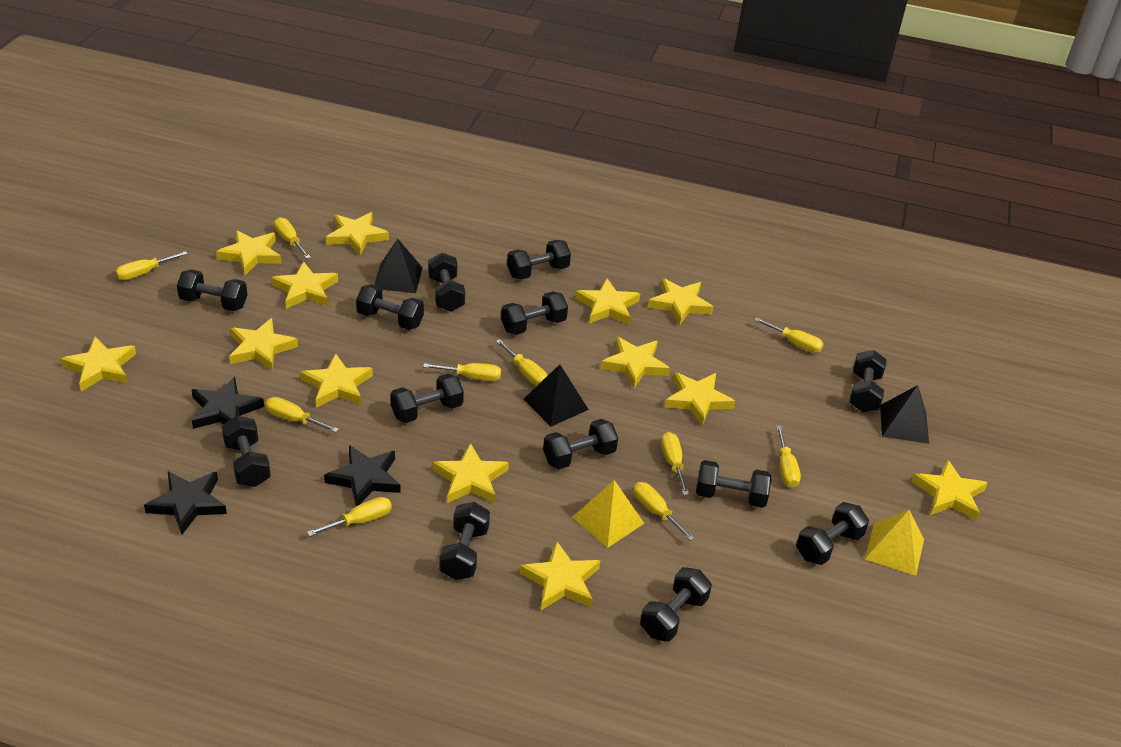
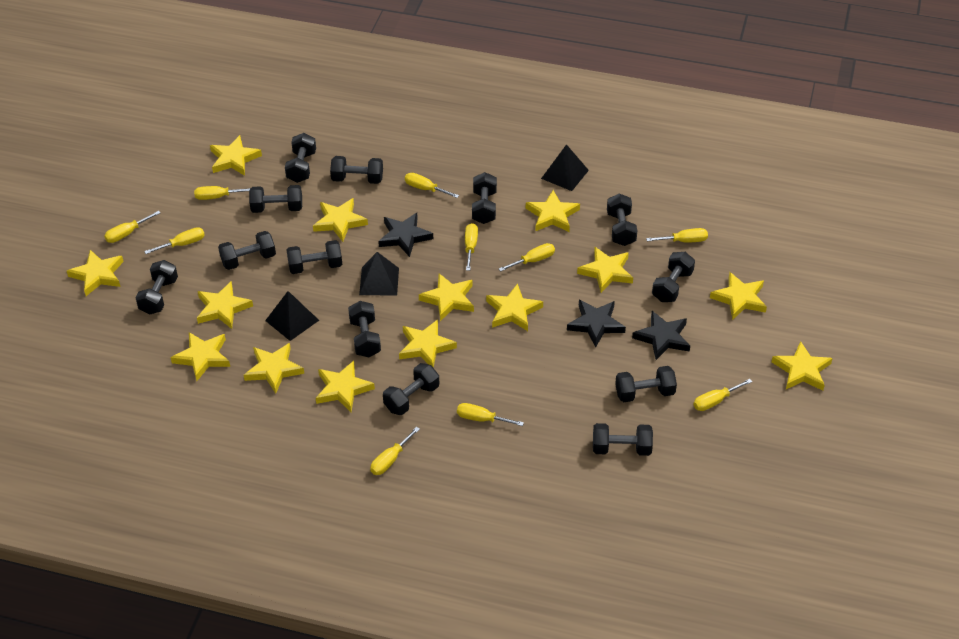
yellow pyramid: [573,480,645,548] [865,510,924,576] = 2 -> none = 0
yellow star: [61,337,136,392] [216,230,281,275] [229,318,298,370] [271,262,338,309] [301,353,373,408] [326,212,389,256] [433,443,509,503] [520,541,600,610] [575,279,640,325] [601,337,670,388] [648,278,713,326] [665,372,735,426] [911,460,988,521] = 13 -> [67,250,124,296] [170,332,230,381] [197,281,253,329] [210,135,262,176] [244,343,304,393] [313,198,368,242] [316,361,375,412] [399,319,457,368] [419,274,474,321] [486,283,543,331] [526,190,580,232] [577,247,633,293] [710,272,767,320] [772,341,833,391] = 14

